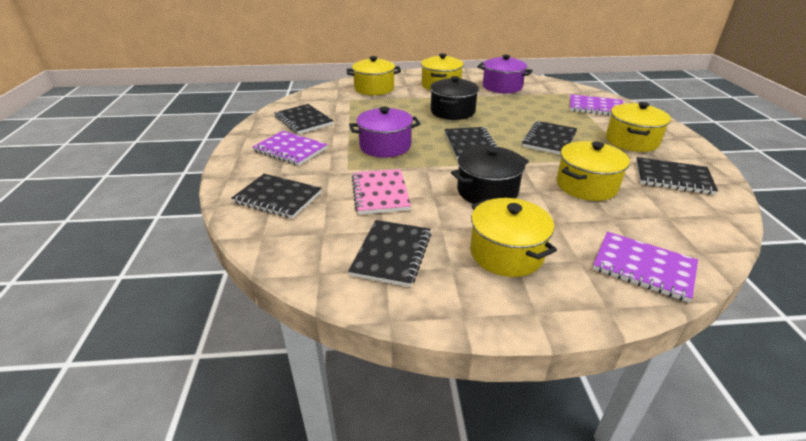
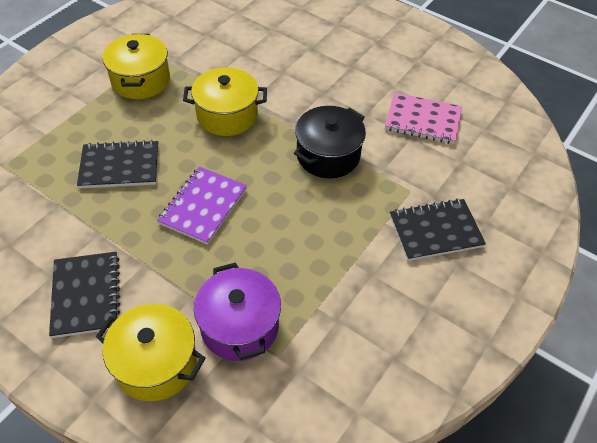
black notebook: [232,174,322,219] [274,104,334,134] [348,220,431,287] [445,127,498,159] [522,121,577,155] [636,157,718,195] = 6 -> [49,252,120,338] [77,140,158,188] [390,198,486,261] = 3
black pot: [430,76,479,120] [451,146,529,204] = 2 -> [294,106,366,178] = 1
purple notebook: [253,131,328,166] [570,94,623,115] [593,232,698,302] = 3 -> [157,167,247,245] = 1
purple pot: [349,107,421,158] [477,55,533,93] = 2 -> [194,262,281,361] = 1
yellow pot: [346,56,401,95] [421,53,464,90] [470,198,557,277] [556,141,630,201] [606,102,671,152] = 5 -> [96,304,206,401] [102,34,170,99] [183,67,267,136] = 3

